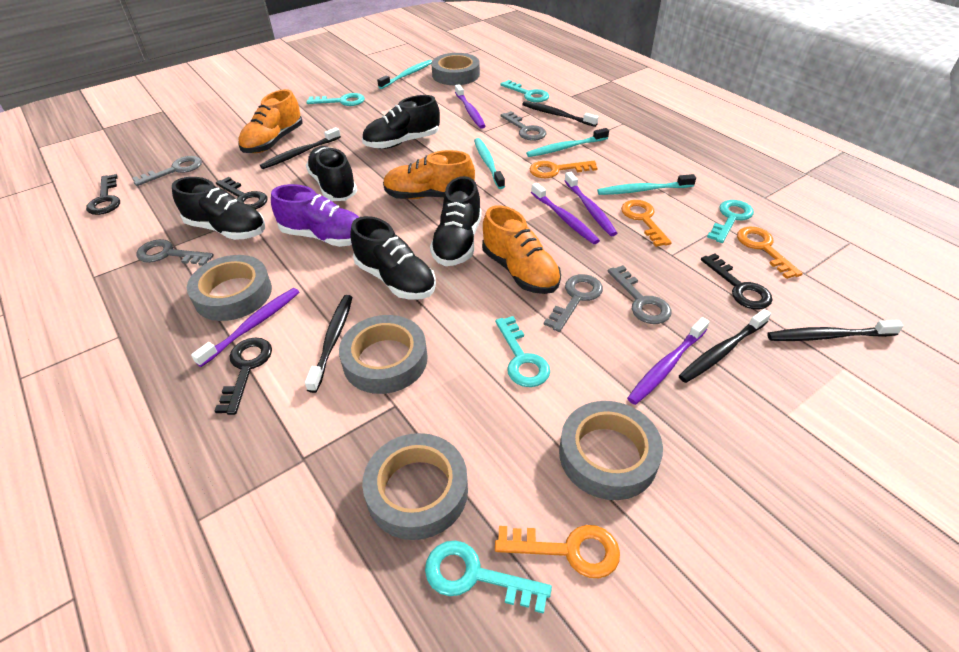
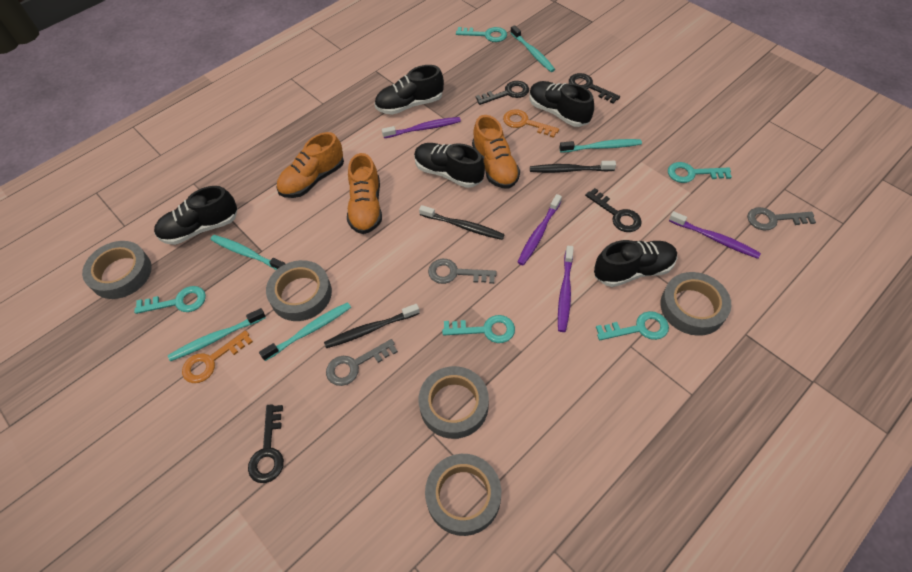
black toothbrush: [260,127,341,169] [305,295,352,393] [522,101,599,127] [679,309,771,383] [767,320,903,341] = 5 -> [324,304,420,348] [419,205,505,240] [530,161,616,173] = 3
grey key: [132,156,202,186] [136,239,214,266] [501,111,546,141] [544,274,603,332] [608,265,671,324] = 5 -> [326,339,398,386] [428,259,497,284] [747,207,816,231] = 3
orange key: [495,525,620,578] [529,161,598,178] [621,200,672,247] [737,227,803,279] = 4 -> [182,330,253,383] [503,109,559,138] = 2
purple shoe: [271,184,359,247] = 1 -> none = 0
purple toothbrush: [191,288,299,367] [455,84,485,129] [531,183,600,244] [564,172,617,236] [627,317,710,405] = 5 -> [382,117,461,138] [517,194,562,265] [558,246,574,332] [669,211,761,259] = 4
turquoise toothbrush: [377,60,432,89] [474,138,505,189] [526,128,609,157] [597,174,696,195] = 4 -> [168,308,266,361] [210,235,285,270] [259,302,351,361] [510,25,555,72] [559,139,642,153] = 5

